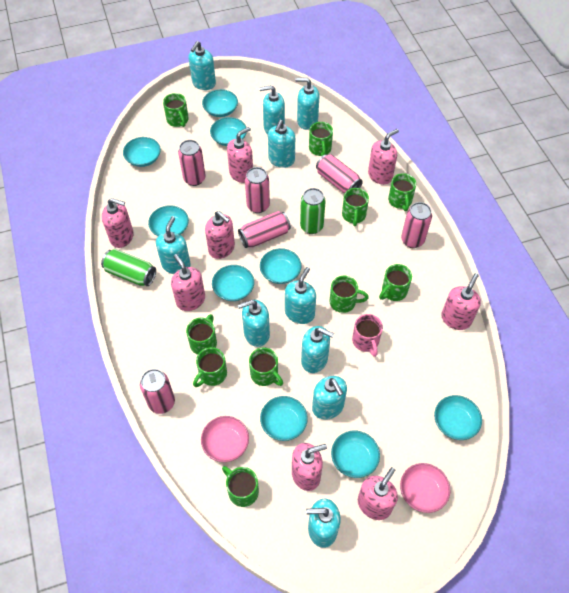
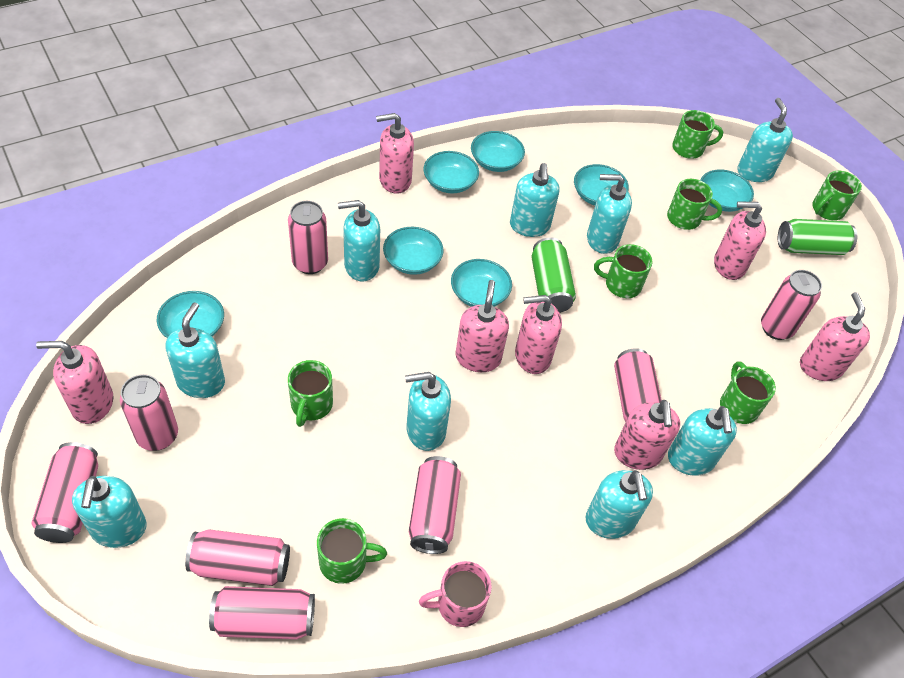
green mug: [163,93,189,127] [186,314,217,355] [193,347,227,387] [222,466,259,507] [249,348,283,386] [309,122,333,156] [330,276,369,313] [342,188,369,226] [379,264,412,301] [388,173,416,211] = 10 -> [288,360,333,427] [317,518,387,584] [594,244,653,298] [667,179,722,230] [672,110,723,159] [720,361,776,424] [812,171,862,220] = 7
pink bowl: [201,416,249,462] [400,463,450,513] = 2 -> none = 0
pink can: [140,369,175,414] [178,140,205,186] [238,211,291,248] [245,167,270,213] [316,154,363,194] [401,202,432,248] = 6 -> [31,442,98,543] [120,374,178,451] [185,529,290,586] [209,586,315,640] [288,201,328,274] [409,456,461,554] [614,348,662,422] [761,270,822,340] = 8
pink soap dispenser: [102,198,134,248] [171,254,205,311] [205,211,235,259] [227,127,253,183] [292,443,327,491] [358,467,398,520] [368,129,399,185] [441,273,481,330] = 8 -> [36,341,113,424] [376,113,414,194] [456,280,509,372] [515,295,562,374] [614,400,680,470] [714,201,766,280] [800,292,870,381] = 7
turquoise bowl: [123,137,161,167] [148,205,189,236] [202,89,238,117] [210,117,247,146] [212,265,254,301] [260,248,302,284] [260,396,308,441] [331,431,380,478] [434,395,482,440] = 9 -> [157,291,224,338] [383,227,444,275] [423,151,479,193] [451,259,512,307] [471,131,525,172] [574,164,629,206] [700,169,754,212] = 7
turquoise soap dispenser: [156,216,191,274] [188,41,216,90] [238,300,270,347] [259,85,285,134] [268,120,295,168] [285,267,316,324] [295,78,320,130] [301,326,334,373] [306,499,341,548] [312,376,347,420] = 10 -> [72,476,147,548] [166,302,225,398] [338,200,380,282] [405,372,451,451] [510,163,560,237] [586,470,653,539] [587,174,632,254] [668,406,737,476] [737,98,793,182] = 9

